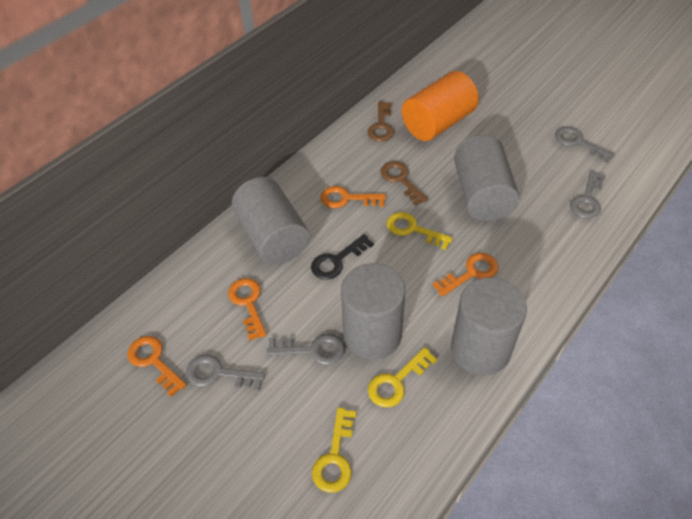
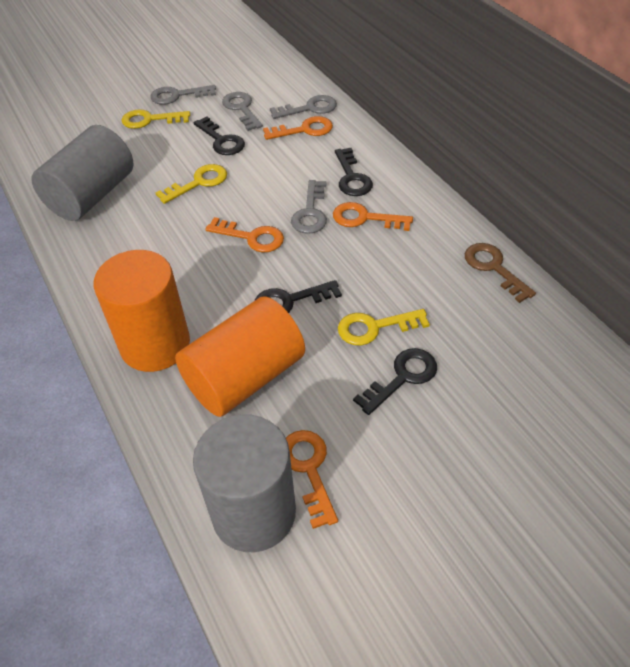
black key: [311,234,374,280] = 1 -> [193,116,245,155] [255,280,342,313] [335,148,373,196] [353,348,437,415] = 4
brown key: [367,101,394,142] [380,161,428,206] = 2 -> [465,243,536,303] = 1
grey cylinder: [232,177,310,265] [341,263,405,360] [451,278,527,376] [454,135,519,221] = 4 -> [31,125,134,221] [193,414,296,552] = 2
orange cylinder: [402,71,479,141] = 1 -> [94,250,190,372] [175,297,305,417] = 2

